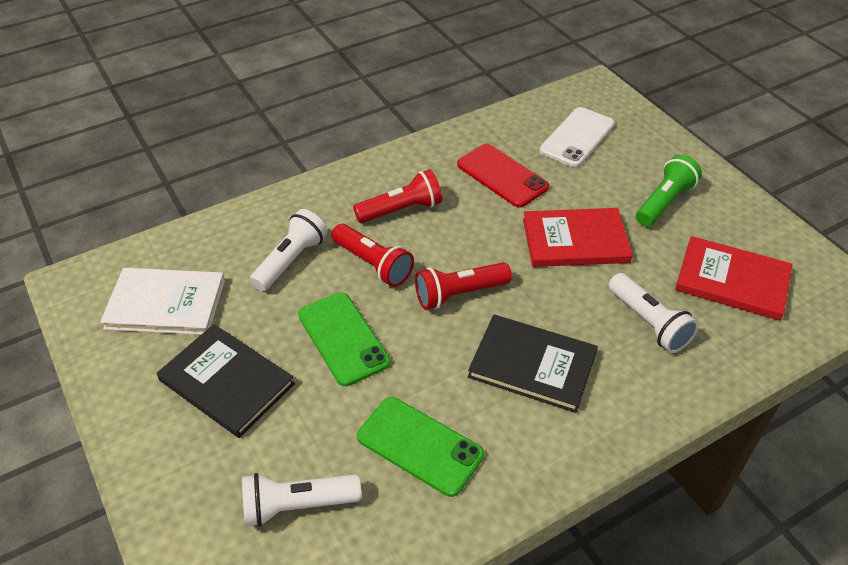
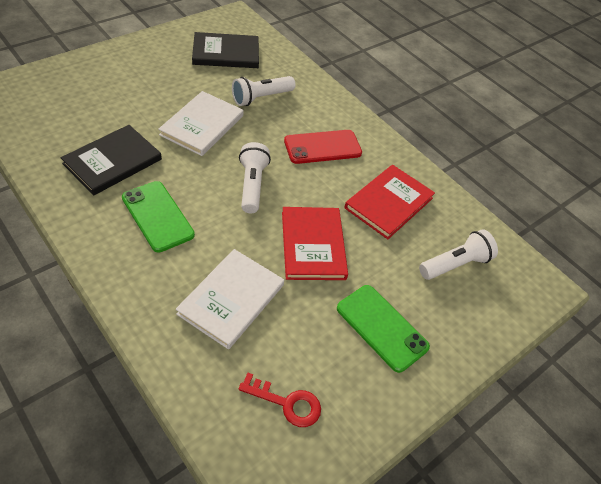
green flashlight: [636,155,702,227] = 1 -> none = 0
red flashlight: [331,224,414,287] [353,169,442,223] [415,262,512,310] = 3 -> none = 0
red key: none = 0 -> [239,373,321,427] = 1
white book: [100,268,225,335] = 1 -> [158,91,243,156] [176,249,284,350] = 2
white phone: [539,107,615,167] = 1 -> none = 0

